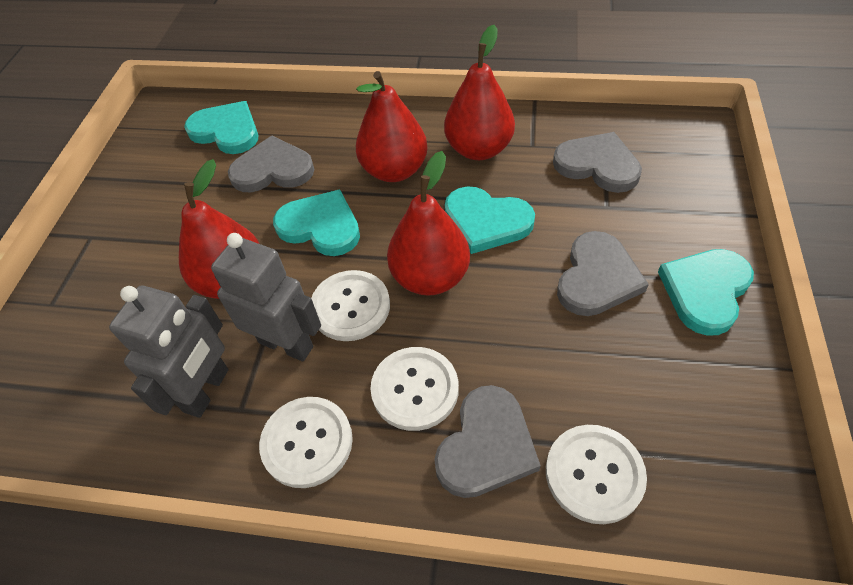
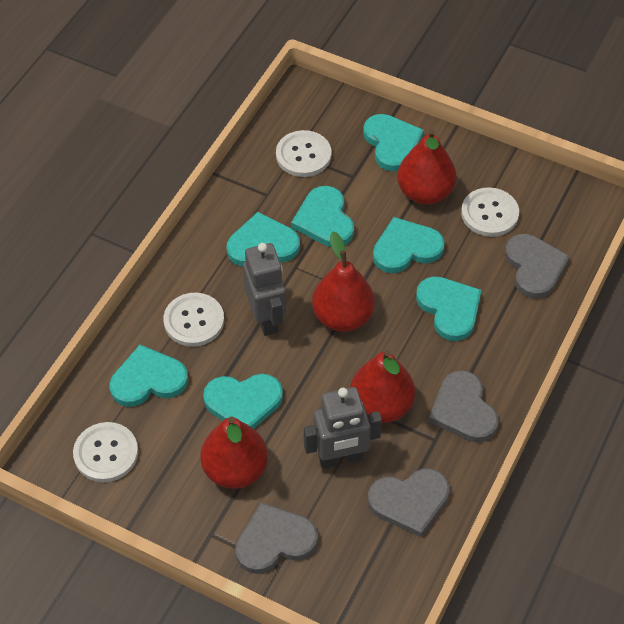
turquoise heart: [184,101,258,154] [273,189,360,256] [445,186,535,254] [658,249,754,336] = 4 -> [110,344,188,407] [203,374,283,429] [227,212,300,266] [291,186,354,247] [363,114,424,171] [373,217,445,273] [416,276,482,341] = 7

